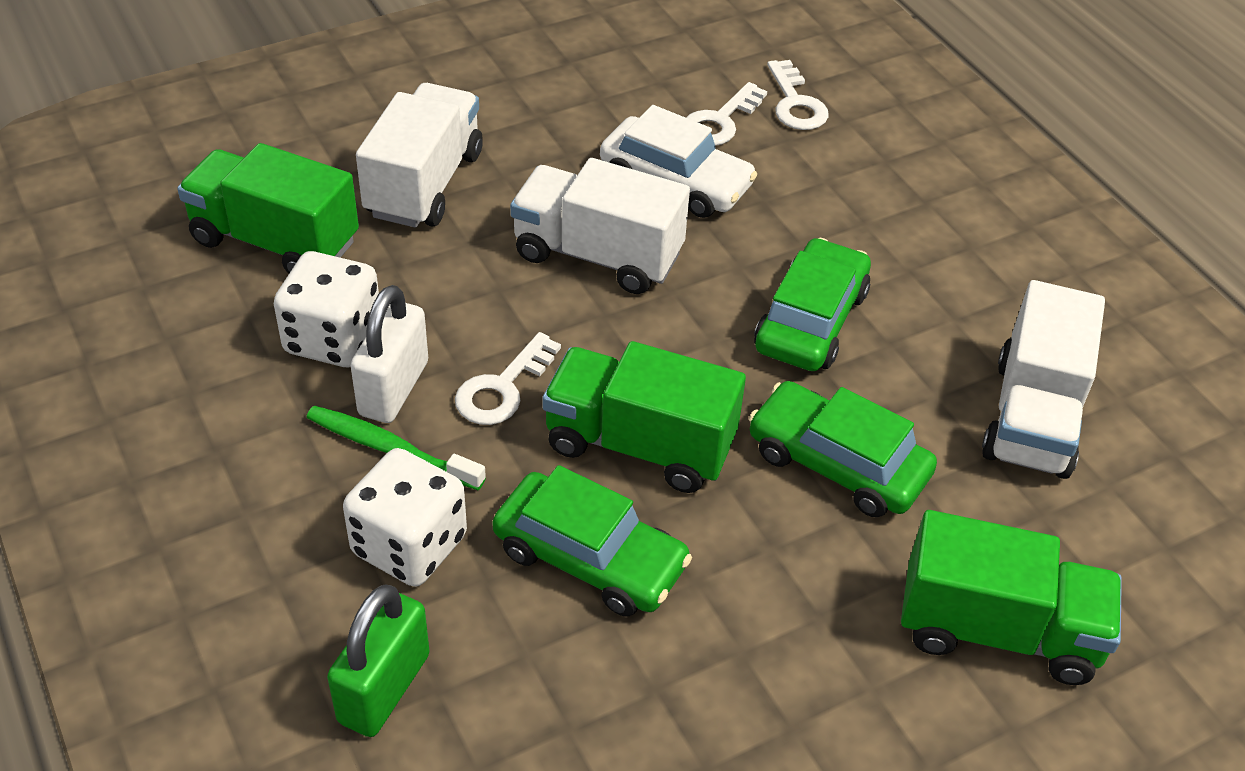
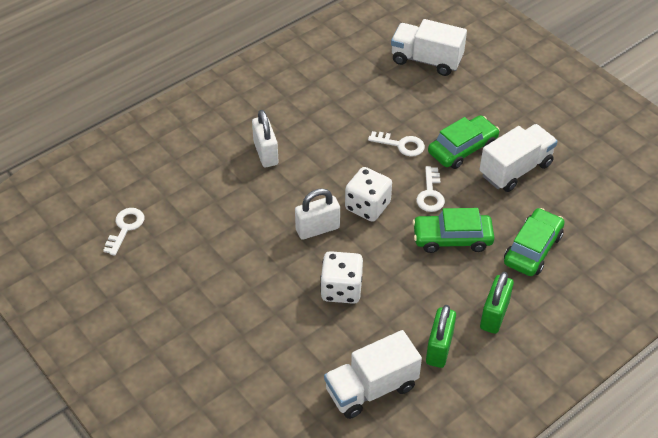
green padlock: [327,584,430,737] = 1 -> [426,305,456,368] [480,272,514,334] = 2
green toothbrush: [306,406,486,490] = 1 -> none = 0
green truck: [177,143,359,274] [542,341,746,493] [901,510,1122,685] = 3 -> none = 0
white car: [600,105,757,218] = 1 -> none = 0
white padlock: [351,285,428,423] = 1 -> [252,110,278,167] [295,188,340,240] = 2

